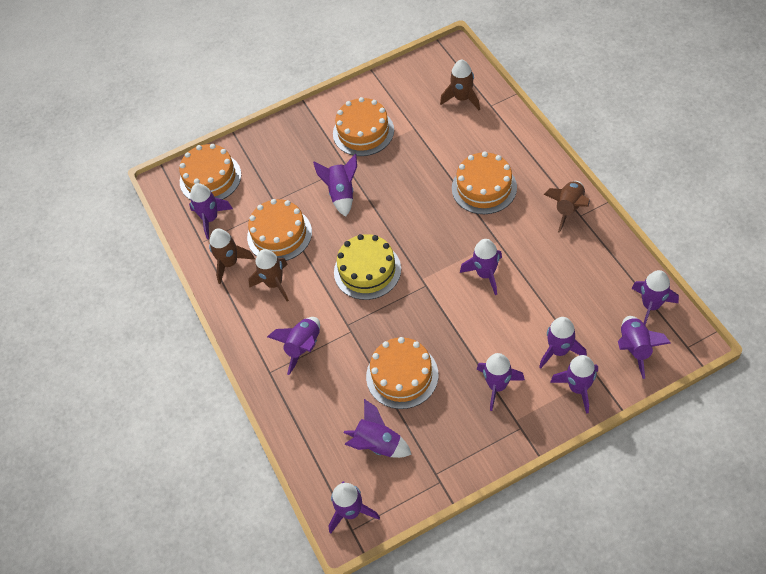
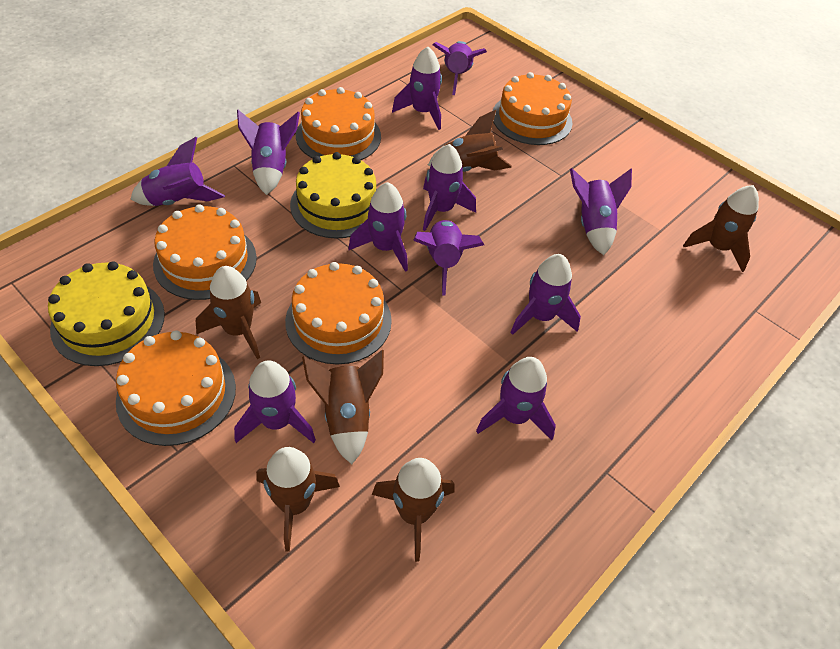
brown rocket: [209,229,255,284] [248,249,289,302] [440,60,480,110] [544,181,590,233] = 4 -> [196,266,261,359] [256,447,340,552] [302,350,384,464] [372,458,455,562] [428,110,512,172] [683,185,759,272] = 6
yellow cake: [334,234,401,300] = 1 -> [48,261,165,366] [290,152,377,238] = 2

